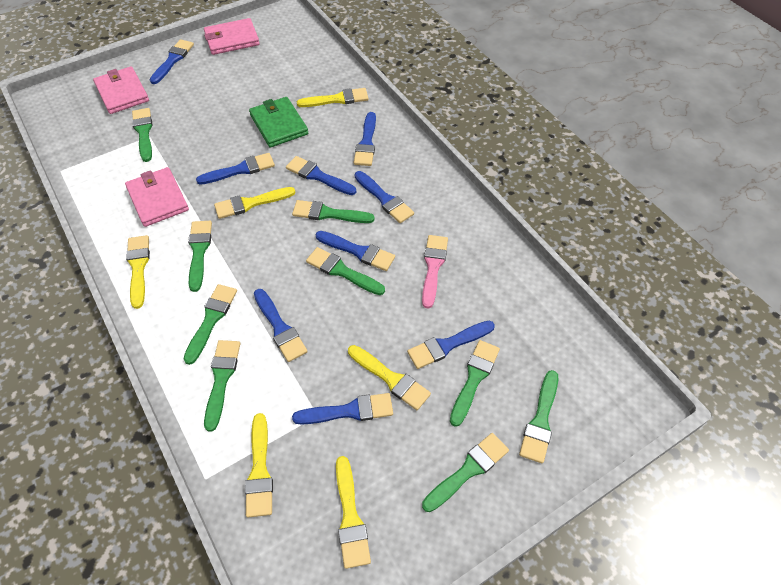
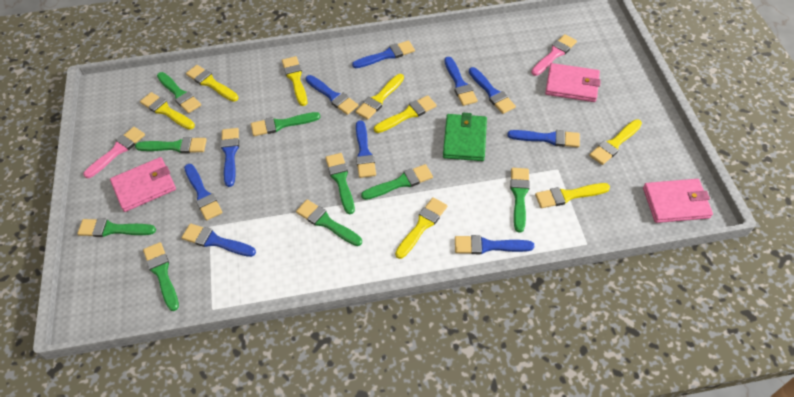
blue brush: [150,39,194,84] [196,153,275,185] [254,289,308,362] [286,156,356,195] [292,393,393,425] [315,231,395,271] [354,112,376,166] [355,171,414,223] [407,321,495,369] = 9 -> [182,223,256,257] [184,164,222,220] [221,128,239,187] [306,75,359,115] [352,40,415,68] [356,120,376,178] [444,57,478,106] [455,235,534,254] [469,67,516,114] [507,130,580,147] = 10
pink brush: [422,235,448,309] = 1 -> [84,127,145,178] [531,34,577,76] = 2
yellow brush: [126,235,150,309] [214,187,295,219] [245,413,273,517] [297,88,369,107] [336,456,371,569] [348,345,431,410] = 6 -> [140,92,195,130] [186,65,238,102] [282,56,307,106] [355,74,404,120] [374,95,437,133] [395,197,447,259] [535,183,610,208] [589,119,642,165] = 8

